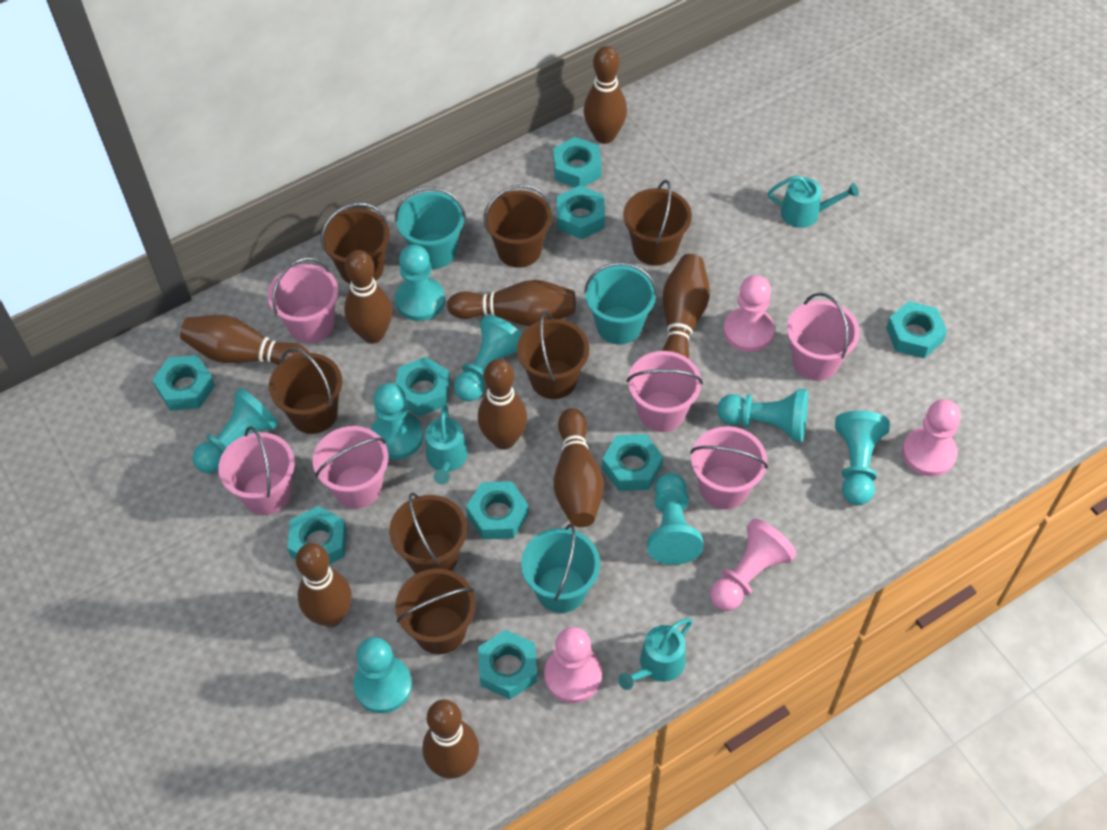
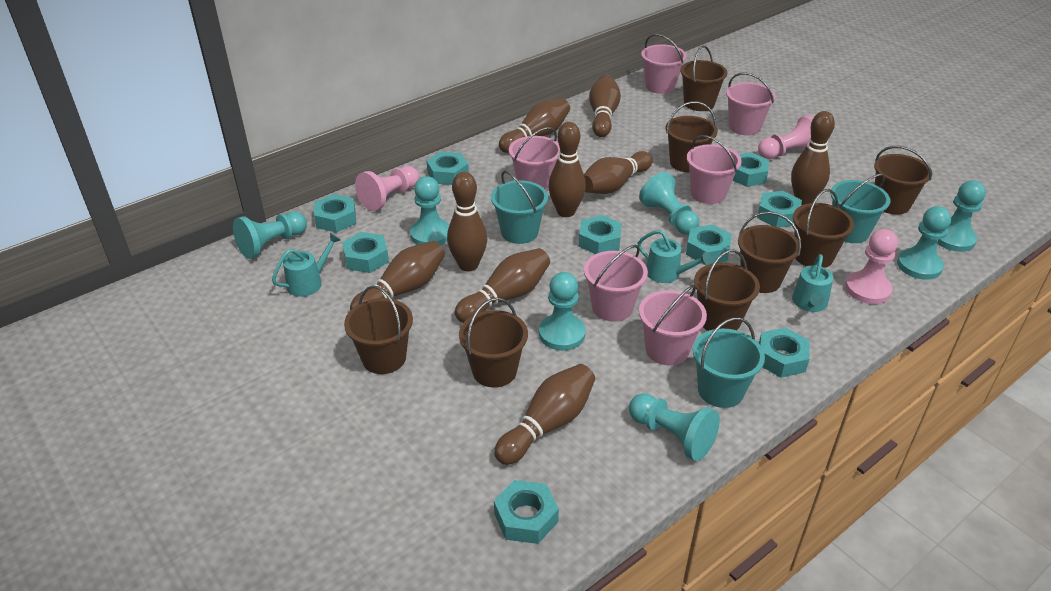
brown bucket: [269,348,342,434] [321,203,390,284] [389,492,467,574] [395,569,476,654] [484,185,552,268] [517,312,589,399] [623,180,692,266] = 7 -> [344,285,413,374] [459,298,528,387] [666,101,718,172] [680,46,728,111] [694,250,760,331] [738,211,801,293] [793,189,854,268] [874,146,932,215] = 8
pink pawn: [544,627,602,703] [710,518,797,611] [723,275,775,352] [902,399,961,476] = 4 -> [355,166,419,211] [758,115,814,159] [845,229,898,304] = 3
turquoise pawn: [192,388,279,473] [353,637,412,713] [371,383,423,460] [395,245,445,321] [454,315,522,402] [647,473,704,565] [717,389,808,442] [835,411,890,505] = 8 -> [233,212,307,259] [410,176,449,245] [539,272,586,351] [629,393,720,461] [639,172,699,234] [897,206,951,280] [937,180,986,252] = 7

